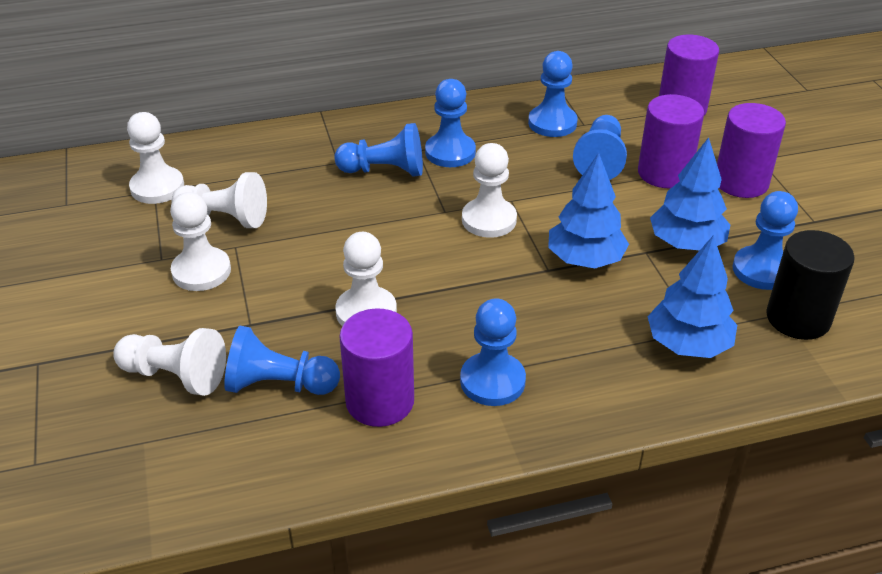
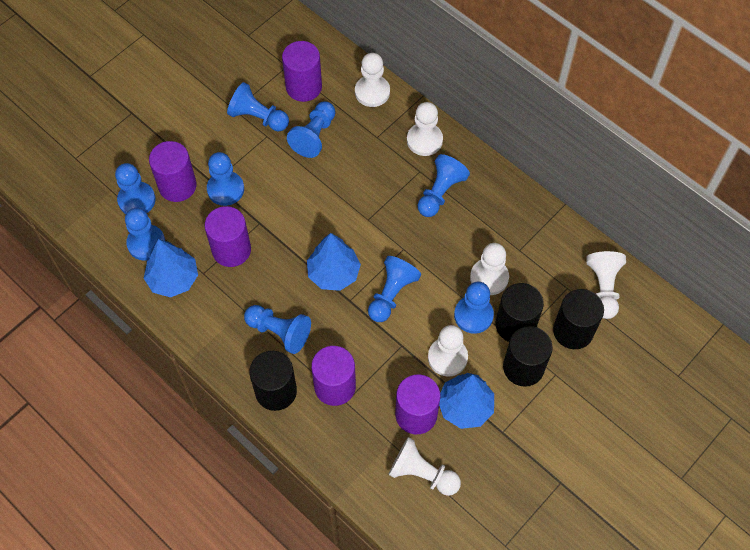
black cylinder: [766,230,855,340] = 1 -> [249,351,297,411] [496,283,544,342] [503,326,553,387] [553,289,604,349] = 4
blue pawn: [224,326,340,395] [334,123,423,177] [425,79,476,167] [460,298,526,406] [528,51,578,137] [573,115,627,180] [732,191,798,290] = 7 -> [115,163,156,214] [125,208,165,261] [207,152,244,206] [227,82,289,131] [244,305,311,354] [287,101,335,158] [368,256,421,322] [418,154,470,217] [454,282,494,334] = 9
purple cylinder: [339,309,414,427] [638,94,704,188] [659,35,719,116] [717,103,786,198] = 4 -> [149,141,197,202] [205,206,251,267] [282,41,322,102] [311,346,356,406] [395,374,441,434] = 5

